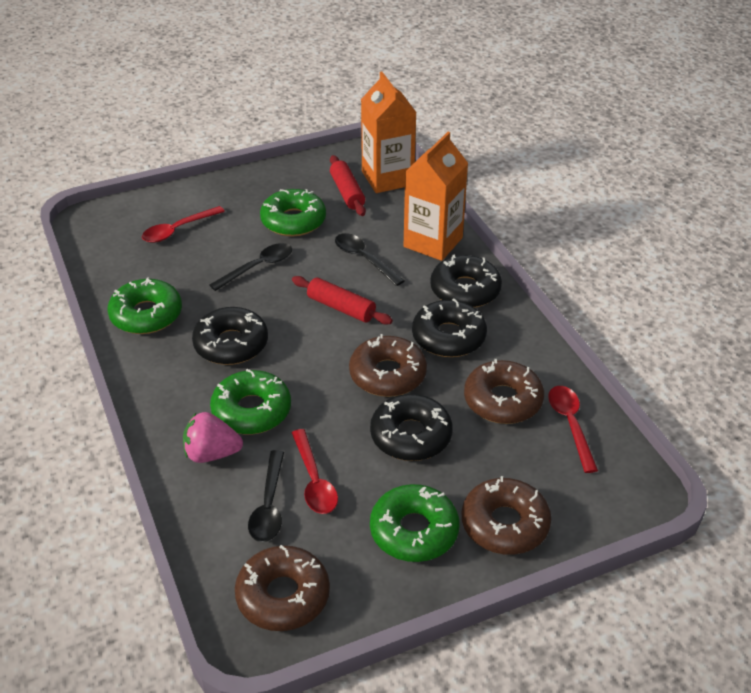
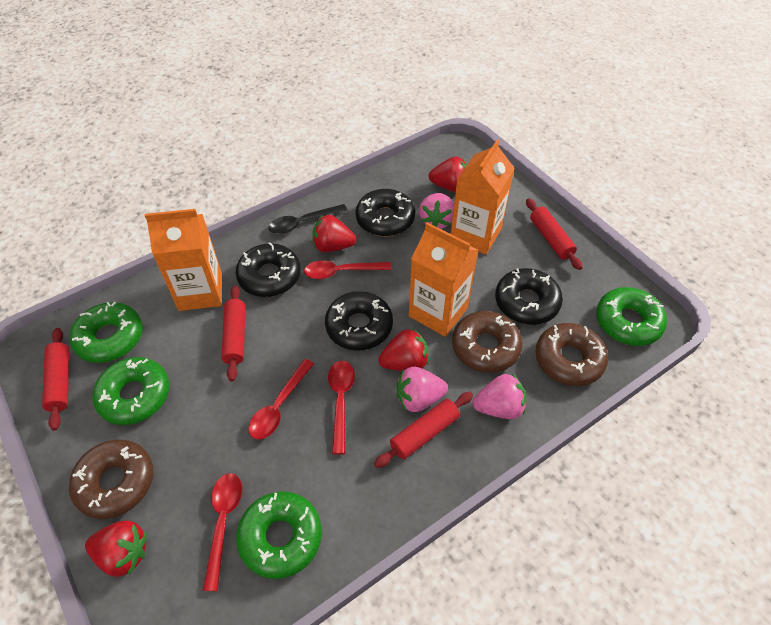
black spoon: [209,243,292,291] [248,450,284,542] [335,233,405,286] = 3 -> [268,204,348,234] = 1
brown donut: [235,545,330,631] [349,334,427,397] [462,476,551,555] [464,359,544,424] = 4 -> [69,440,153,519] [452,311,523,373] [535,323,608,386] = 3
orange carton: [361,72,417,193] [404,132,468,261] = 2 -> [145,209,222,311] [409,222,478,337] [451,139,515,255] = 3
pink strawberry: [183,412,243,463] = 1 -> [397,367,448,412] [419,193,454,229] [473,373,526,419] = 3
red rolling pin: [292,276,393,325] [330,155,366,216] = 2 -> [42,328,69,431] [221,285,245,382] [374,392,473,468] [526,198,583,270] = 4
red spoon: [142,206,225,243] [292,429,338,514] [548,386,598,473] = 3 -> [203,473,242,591] [249,359,314,440] [304,260,392,279] [328,361,355,454] = 4
red strawberry: none = 0 -> [85,520,147,577] [312,215,356,252] [378,329,428,371] [429,157,467,192] = 4

